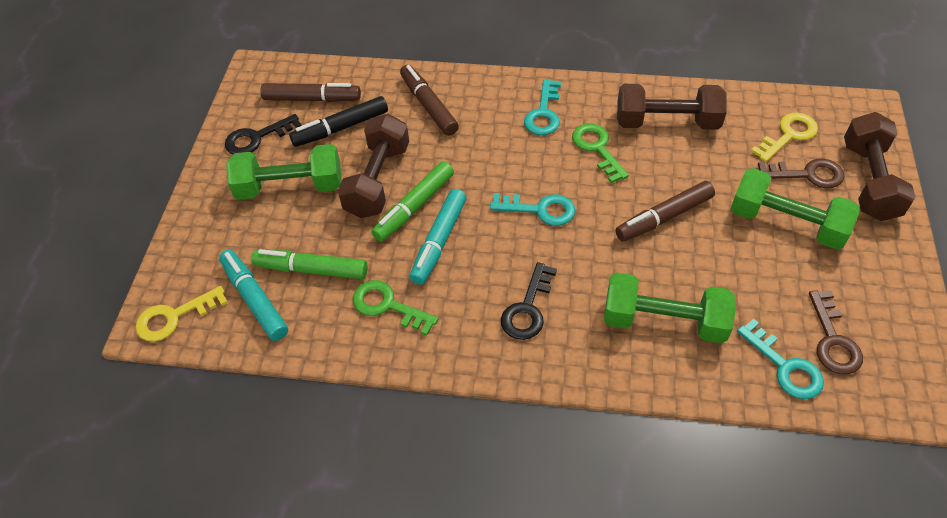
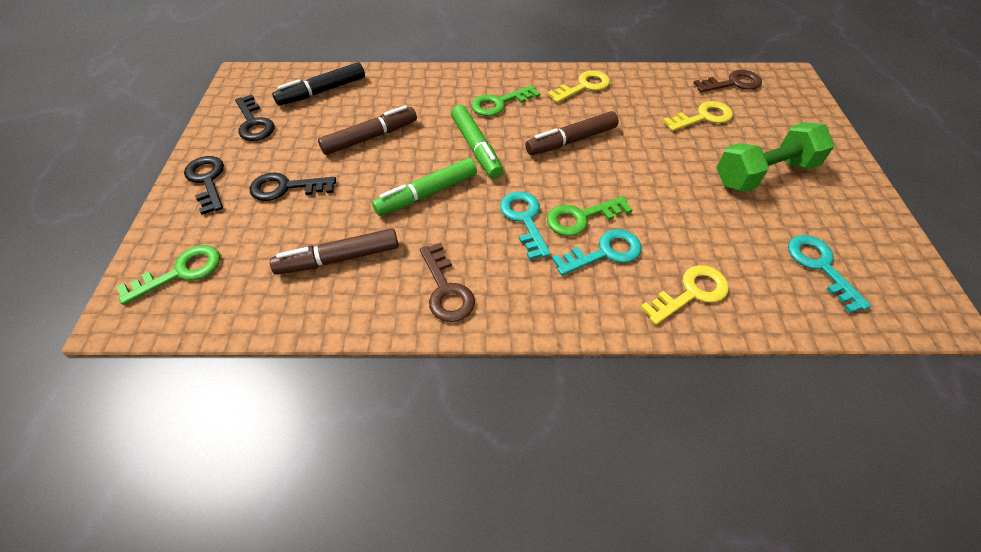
black key: [225,114,302,154] [501,262,557,340] = 2 -> [184,156,224,215] [235,95,274,141] [250,173,336,201] = 3
brown dumbbell: [338,114,409,218] [617,84,727,130] [844,112,916,221] = 3 -> none = 0
green dumbbell: [226,144,342,200] [604,273,736,343] [731,168,860,249] = 3 -> [717,122,835,192] = 1
green key: [353,280,438,336] [572,123,629,183] = 2 -> [117,245,220,305] [472,85,540,116] [547,196,632,236] = 3
turquoise marker: [219,250,288,341] [409,189,467,285] = 2 -> none = 0
yellow key: [136,286,228,342] [751,113,818,162] = 2 -> [547,71,610,103] [640,265,729,325] [663,101,733,131] = 3

